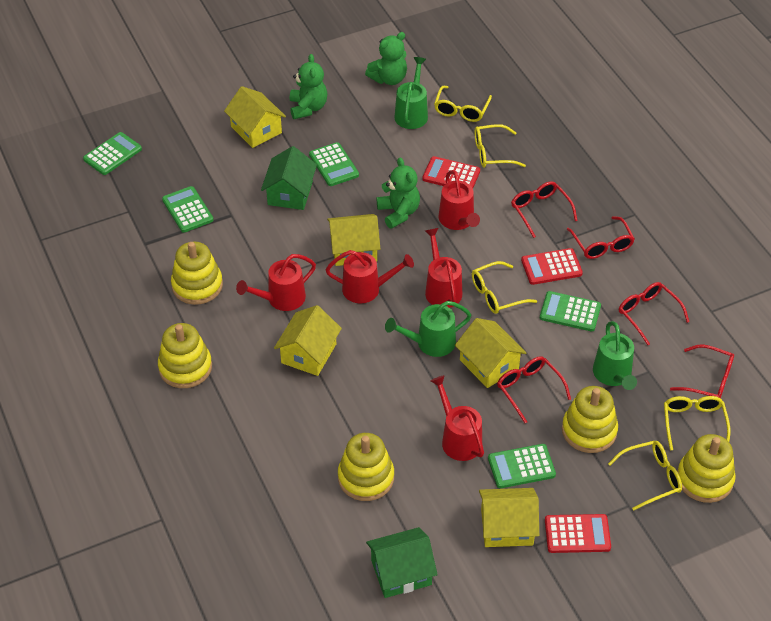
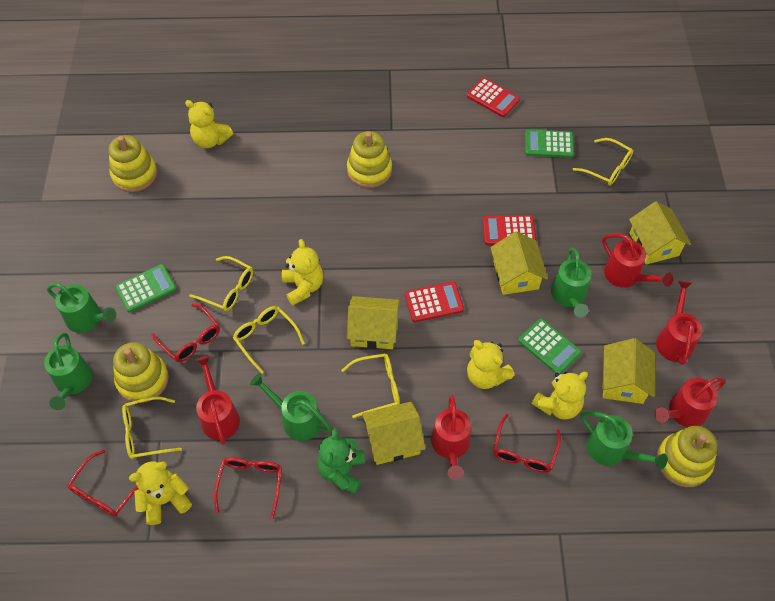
green calculator: [83,132,142,175] [162,186,213,233] [309,142,359,186] [488,444,556,488] [540,291,601,331] = 5 -> [115,264,177,312] [518,318,581,375] [525,129,574,158] = 3
green house: [261,146,317,210] [366,527,438,598] = 2 -> none = 0
green teddy bear: [290,54,327,119] [365,32,407,85] [377,158,420,229] = 3 -> [317,428,365,494] = 1
green watering can: [385,301,471,357] [394,57,428,129] [593,321,637,390] = 3 -> [44,333,93,410] [47,283,116,333] [250,373,331,441] [551,248,591,317] [581,412,667,469] = 5
red glasses: [497,356,571,423] [511,181,578,238] [567,216,635,259] [619,282,689,345] [670,345,734,398] = 5 -> [68,450,138,517] [152,304,220,362] [214,457,282,519] [493,414,561,473] = 4
yellow stacking toy: [158,323,212,388] [171,242,223,305] [338,433,394,501] [562,386,618,453] [677,434,736,503] = 5 -> [109,135,157,192] [113,342,169,403] [347,131,392,188] [657,426,718,487] = 4
yellow teddy bear: none = 0 -> [129,461,192,525] [185,100,233,148] [282,239,323,306] [467,340,515,389] [531,372,588,419] = 5

